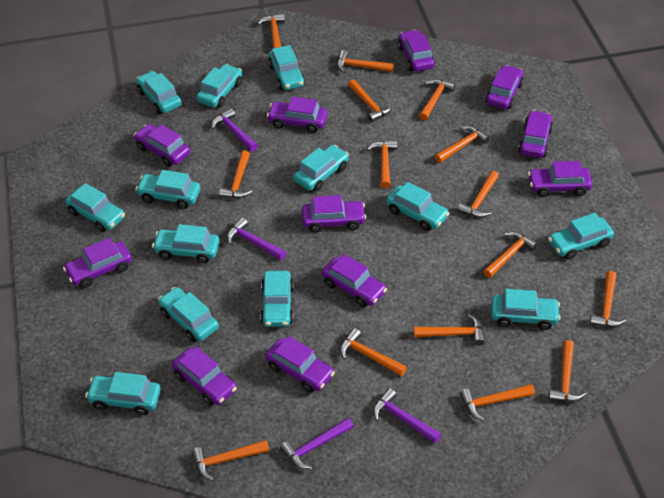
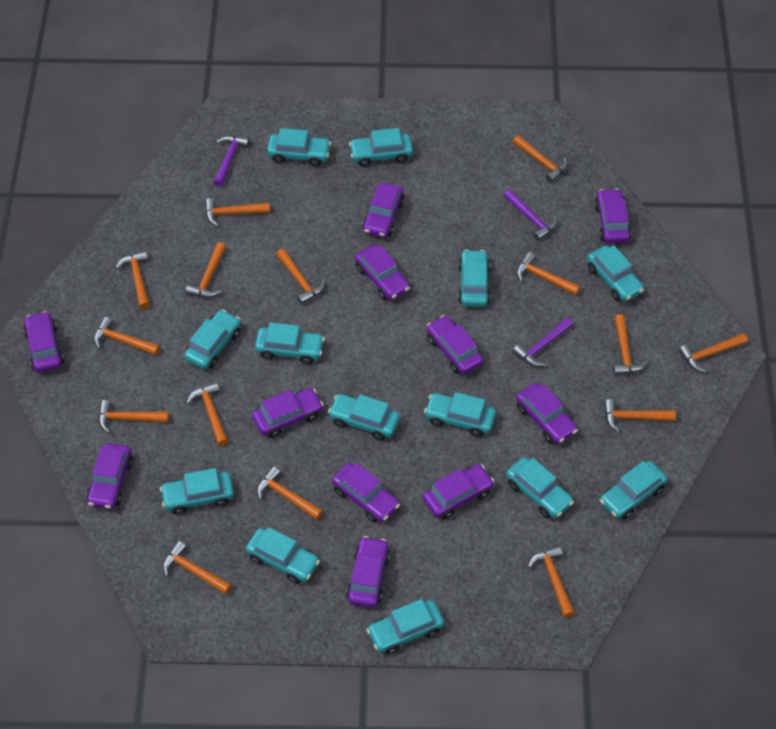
purple hammer: [211,109,258,152] [227,218,286,260] [280,417,353,469] [373,388,441,443] = 4 -> [213,136,250,187] [504,190,558,241] [512,318,573,367] = 3

